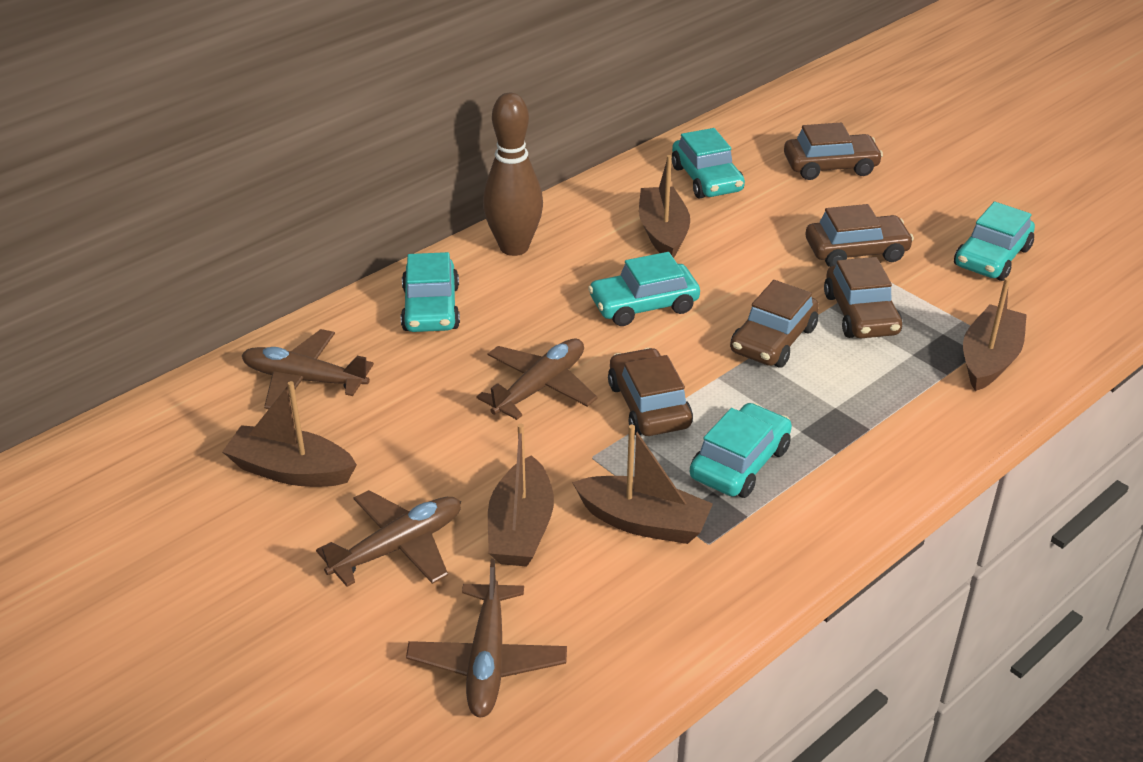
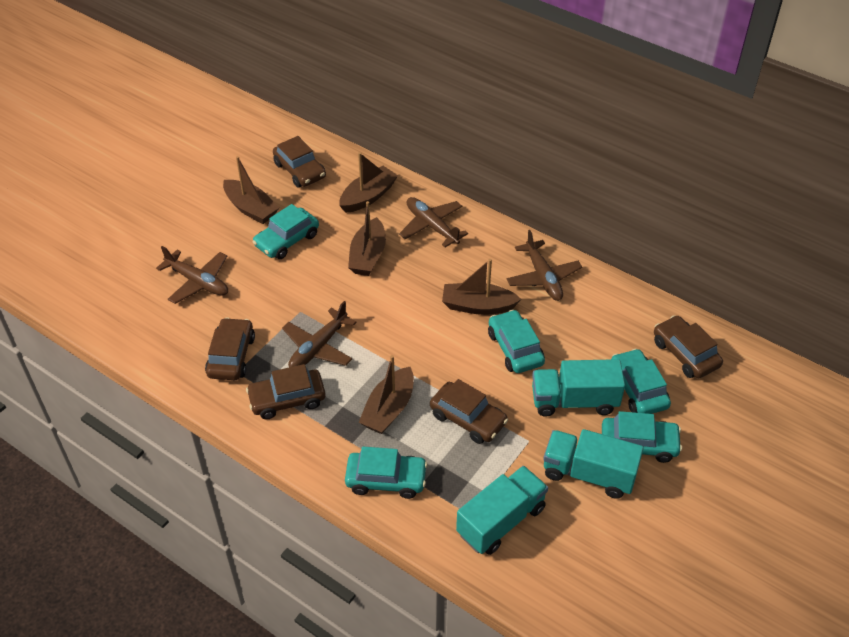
brown bowling pin: [483,93,543,256] = 1 -> none = 0
turquoise truck: none = 0 -> [456,466,548,555] [532,359,625,417] [543,429,644,499] = 3

